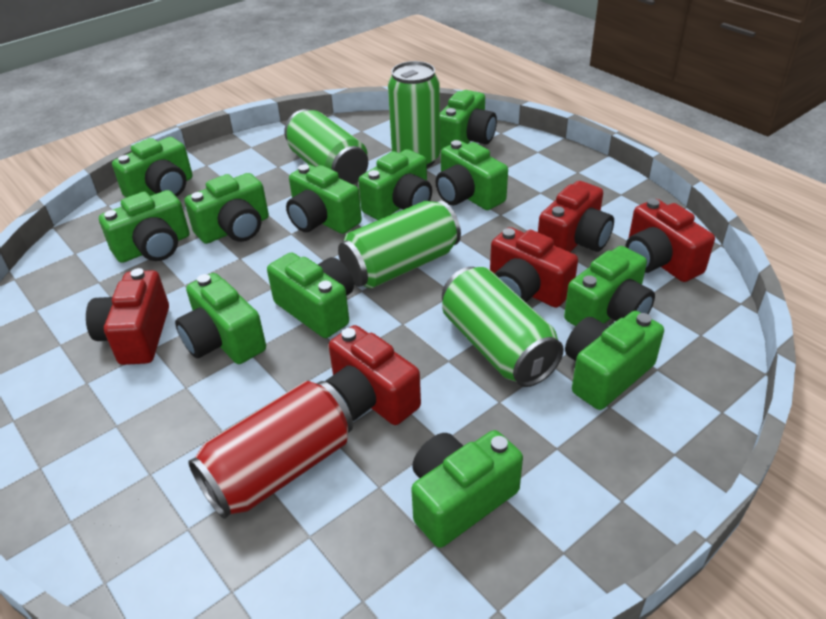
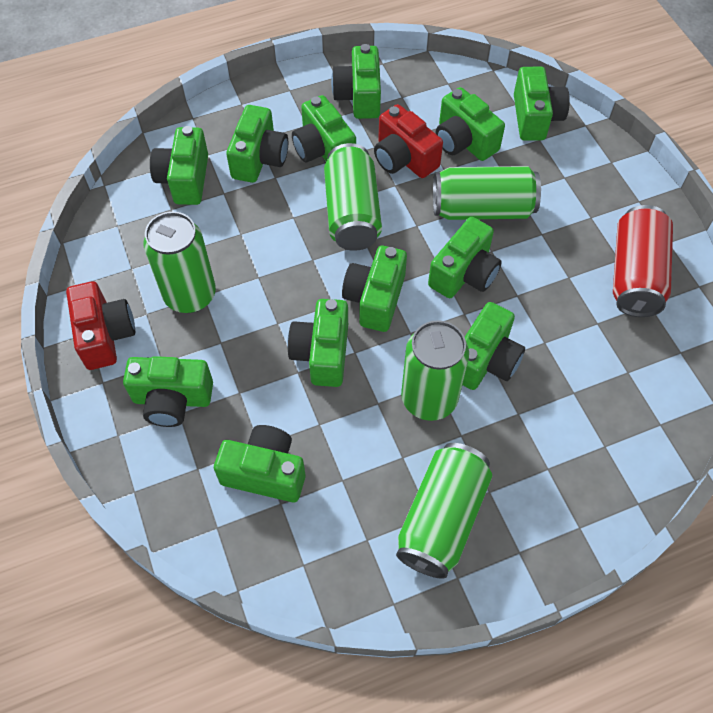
green can: [284,109,368,184] [338,200,461,289] [388,61,440,168] [442,267,564,387] = 4 -> [144,212,216,313] [324,143,382,251] [396,443,492,579] [401,320,469,421] [433,166,541,220] = 5
red camera: [86,268,169,365] [325,325,421,425] [490,227,578,308] [538,181,614,252] [625,199,715,282] = 5 -> [66,281,135,370] [374,104,443,178] = 2

